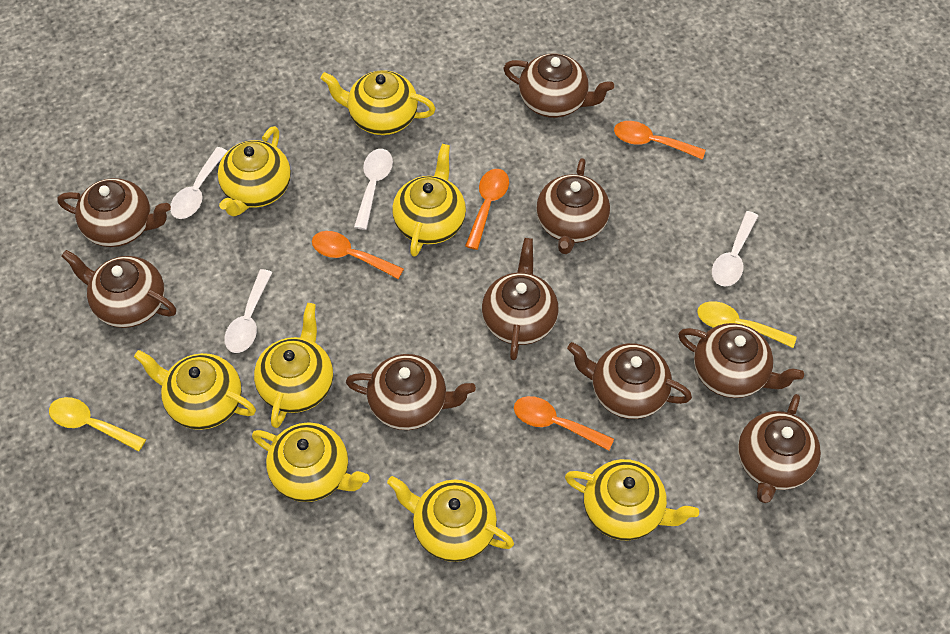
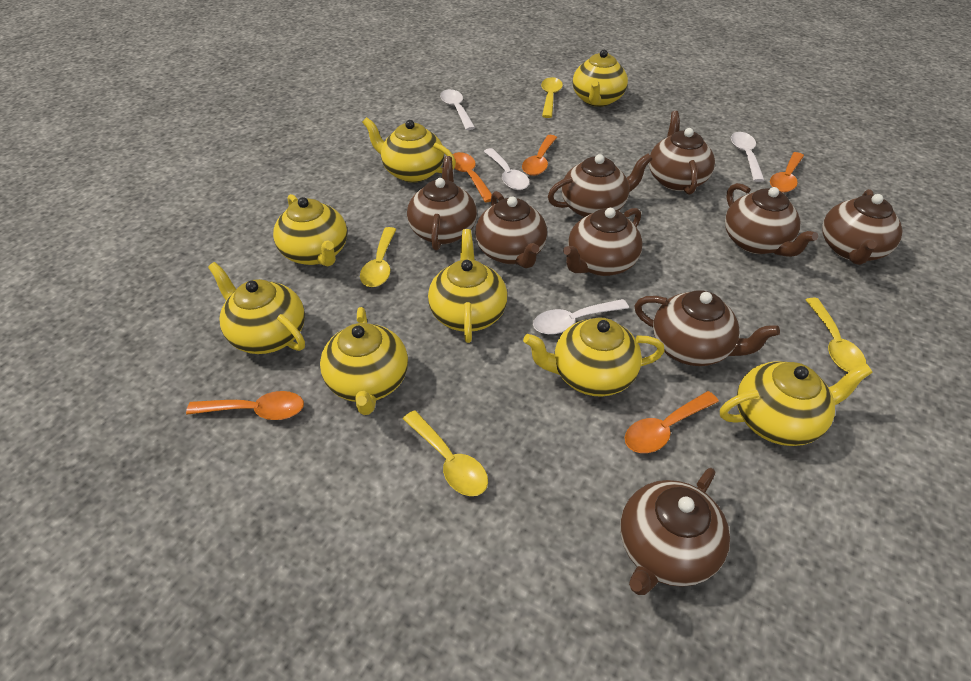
orange spoon: [312,231,404,279] [465,169,509,250] [514,396,614,451] [614,121,706,160] = 4 -> [186,391,304,420] [453,152,492,202] [522,135,557,176] [625,391,719,453] [770,152,804,193] = 5
yellow spoon: [49,397,146,451] [697,301,797,348] = 2 -> [360,227,396,287] [403,410,488,496] [541,77,563,118] [806,298,866,372] = 4

